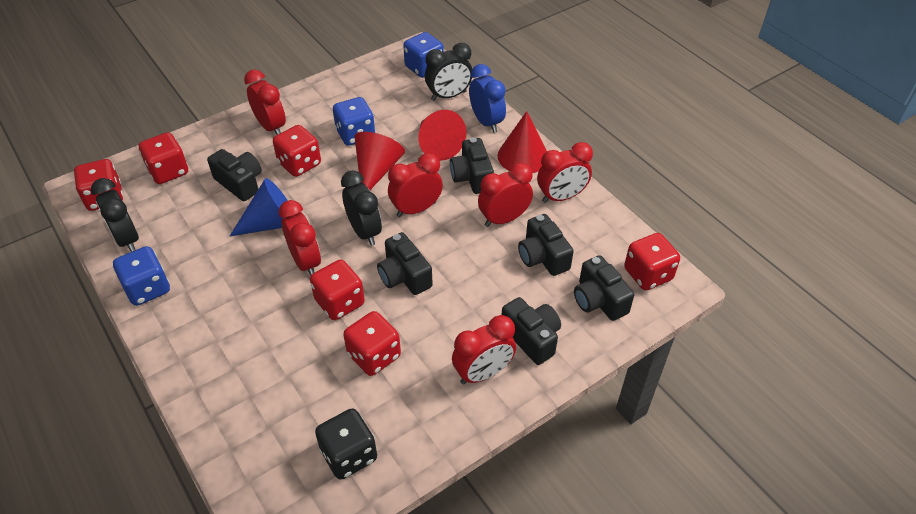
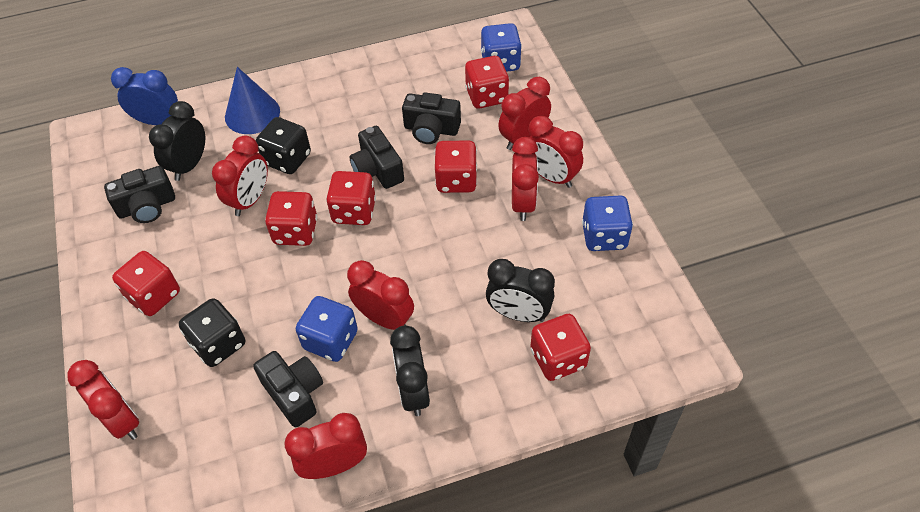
black camera: [207,149,262,201] [377,232,433,295] [450,138,494,194] [502,297,561,365] [518,214,574,276] [574,255,634,321] = 6 -> [104,166,175,223] [253,351,323,427] [350,126,404,189] [402,92,461,144] = 4
black dice: [315,409,377,480] = 1 -> [179,298,245,367] [256,117,311,174] = 2
red clock: [244,70,286,135] [279,200,321,276] [388,153,443,217] [452,315,516,384] [478,163,533,227] [537,142,593,203] = 6 -> [68,360,139,440] [212,135,268,216] [284,413,367,479] [347,260,414,330] [498,77,551,150] [512,137,539,221] [528,116,583,188] = 7
red cone: [355,132,405,190] [418,110,466,161] [498,111,547,173] = 3 -> none = 0

